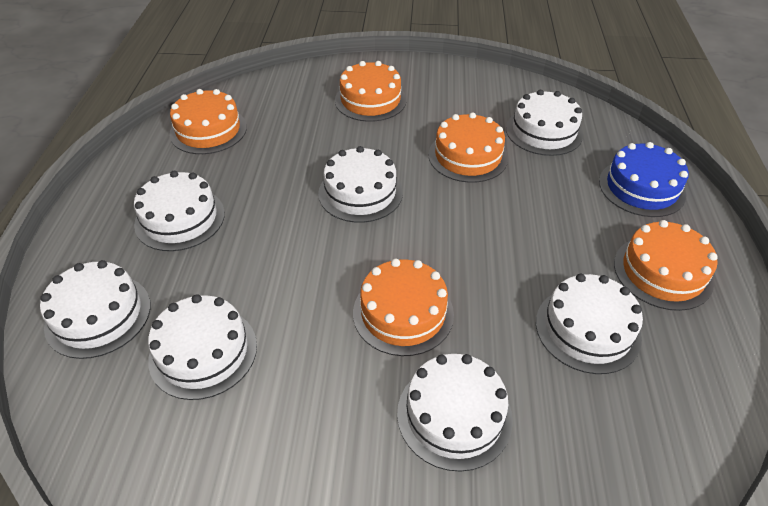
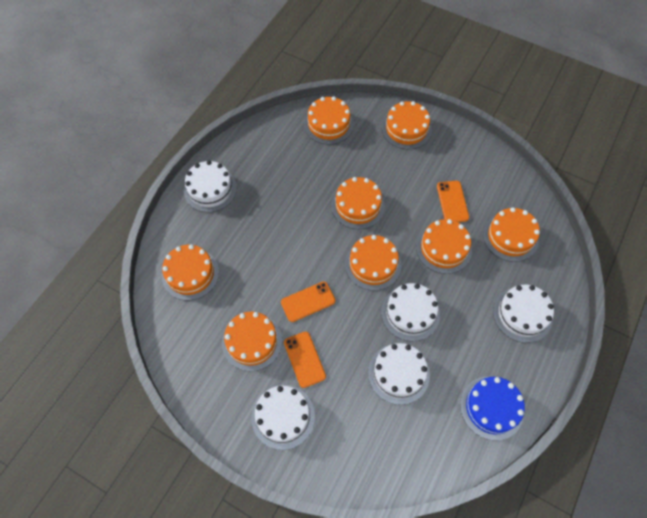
orange cake: [169,89,247,154] [335,61,407,122] [353,259,454,356] [428,112,508,183] [614,220,718,311] = 5 -> [162,244,219,300] [222,312,282,371] [304,96,354,145] [331,177,385,229] [345,235,401,291] [382,101,432,149] [416,219,472,274] [483,207,540,262] = 8
orange phone: none = 0 -> [281,281,335,322] [284,332,326,388] [437,181,469,222] = 3
white cake: [40,260,151,359] [134,171,225,251] [148,294,257,400] [318,146,403,223] [397,354,513,472] [506,90,583,156] [536,274,643,374] = 7 -> [184,160,237,212] [251,385,315,450] [368,343,430,405] [381,283,440,341] [493,285,554,343] = 5

